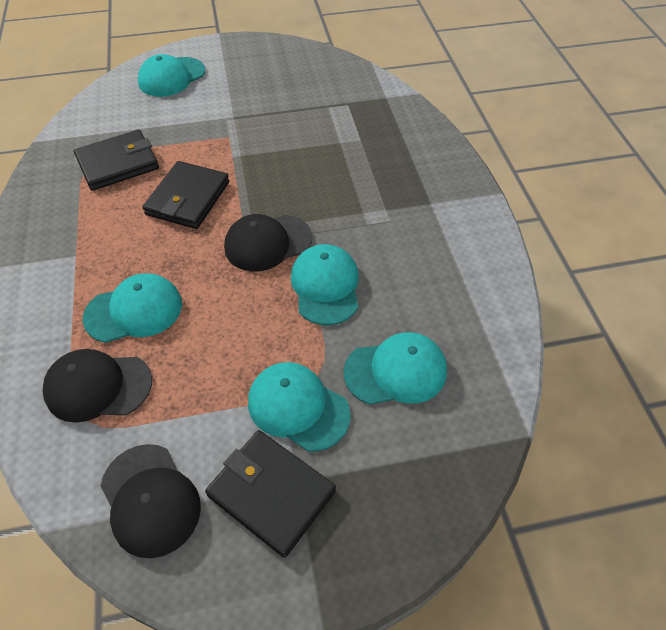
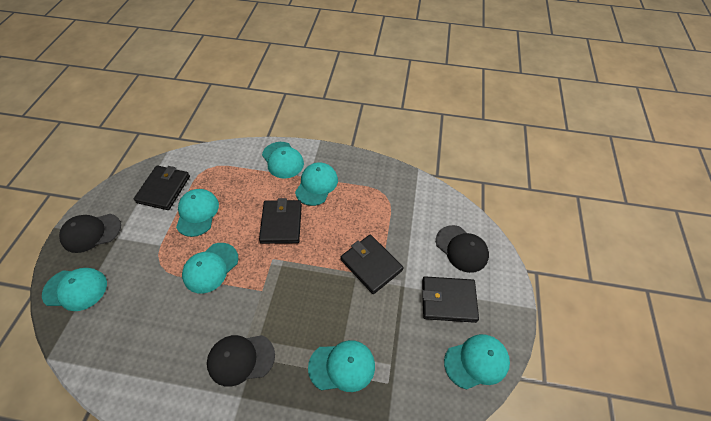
black wallet: [74,130,159,191] [143,161,229,229] [205,430,336,558] = 3 -> [134,165,190,210] [259,198,302,244] [341,234,403,294] [422,276,479,323] = 4
turquoise cap: [83,273,182,343] [138,54,205,97] [248,362,351,452] [291,244,359,325] [344,332,447,405] = 5 -> [42,268,107,311] [176,189,219,237] [182,243,238,293] [262,142,304,179] [295,162,338,206] [308,340,375,392] [444,334,510,390] = 7

